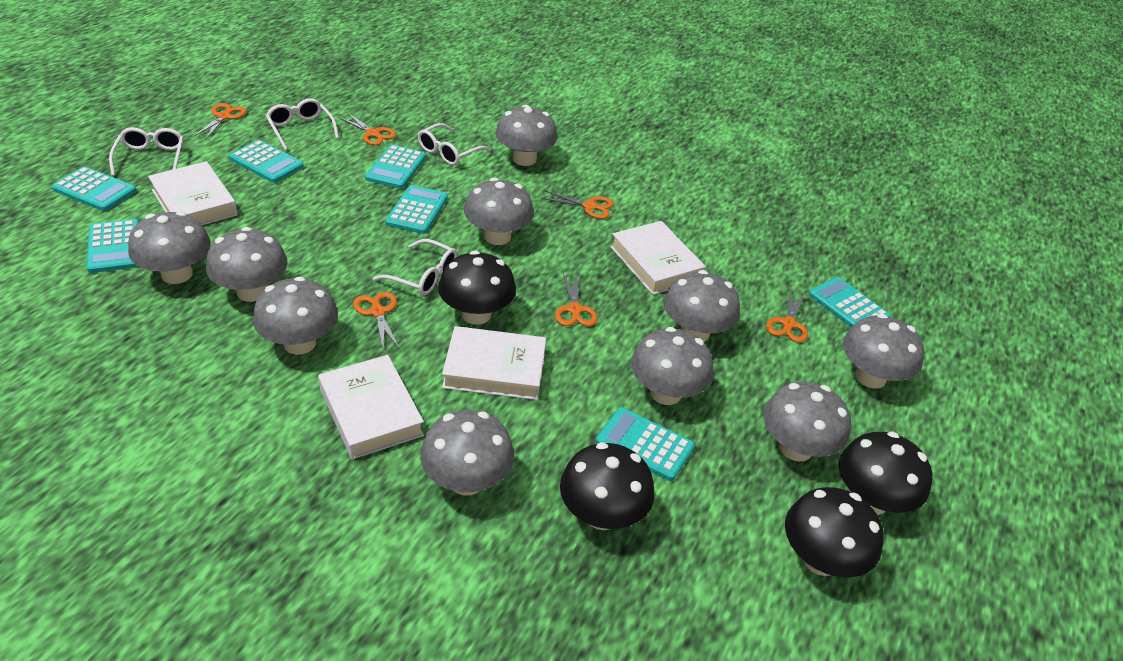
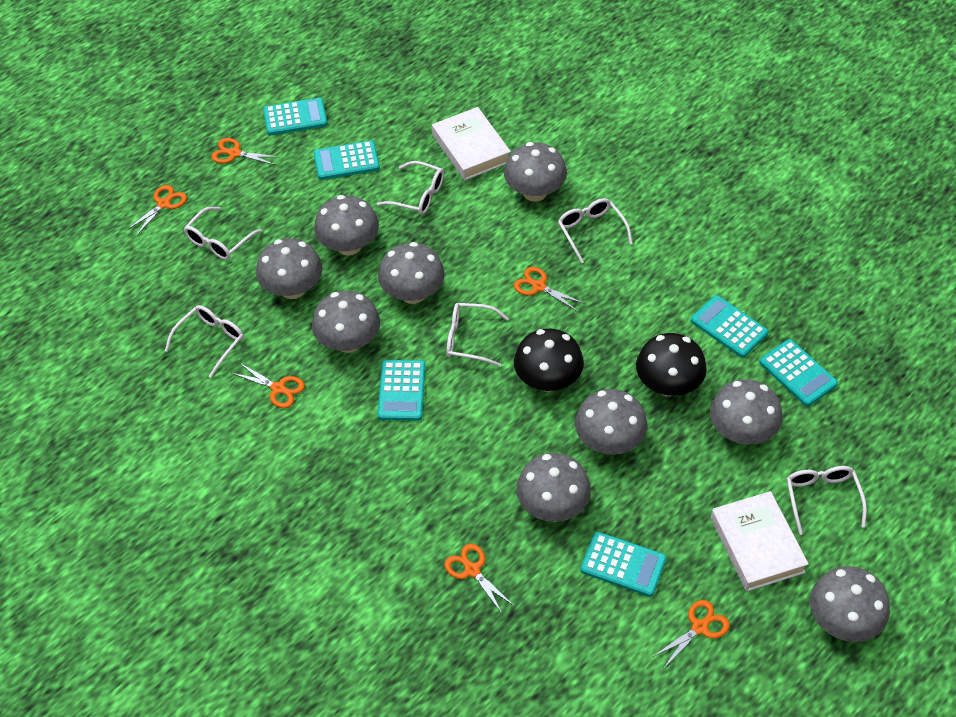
black mushroom: [438,251,516,325] [560,442,655,530] [785,487,884,578] [839,432,932,515] = 4 -> [514,329,584,392] [636,333,707,396] = 2
grey mushroom: [128,211,211,284] [206,227,288,302] [253,277,338,355] [420,410,514,496] [464,178,534,245] [495,105,557,166] [631,327,713,405] [664,270,740,342] [763,382,851,461] [843,314,924,389] = 10 -> [256,238,322,299] [312,291,380,353] [314,195,379,256] [378,242,445,304] [504,142,567,202] [516,453,591,522] [575,389,647,455] [710,379,782,445] [810,566,890,642] = 9
turquoise calculator: [52,166,136,211] [86,219,139,273] [229,140,304,183] [365,145,426,189] [385,185,448,234] [596,407,695,481] [809,277,891,328] = 7 -> [263,98,328,135] [313,140,380,180] [378,360,426,421] [580,532,666,597] [691,295,768,357] [759,339,838,406] = 6
white book: [148,161,238,225] [318,355,424,459] [442,326,546,400] [611,221,706,295] = 4 -> [432,107,511,180] [711,491,809,592] = 2
white glasses: [109,127,183,176] [266,98,339,150] [373,239,457,296] [418,123,491,165] = 4 -> [165,305,244,378] [184,207,262,260] [377,161,444,215] [447,303,509,367] [558,198,633,264] [787,466,867,535] = 6

